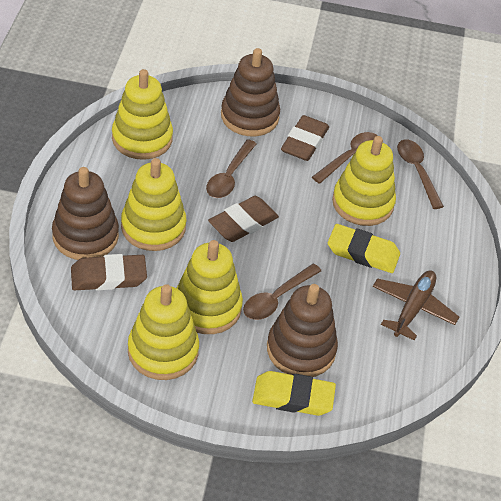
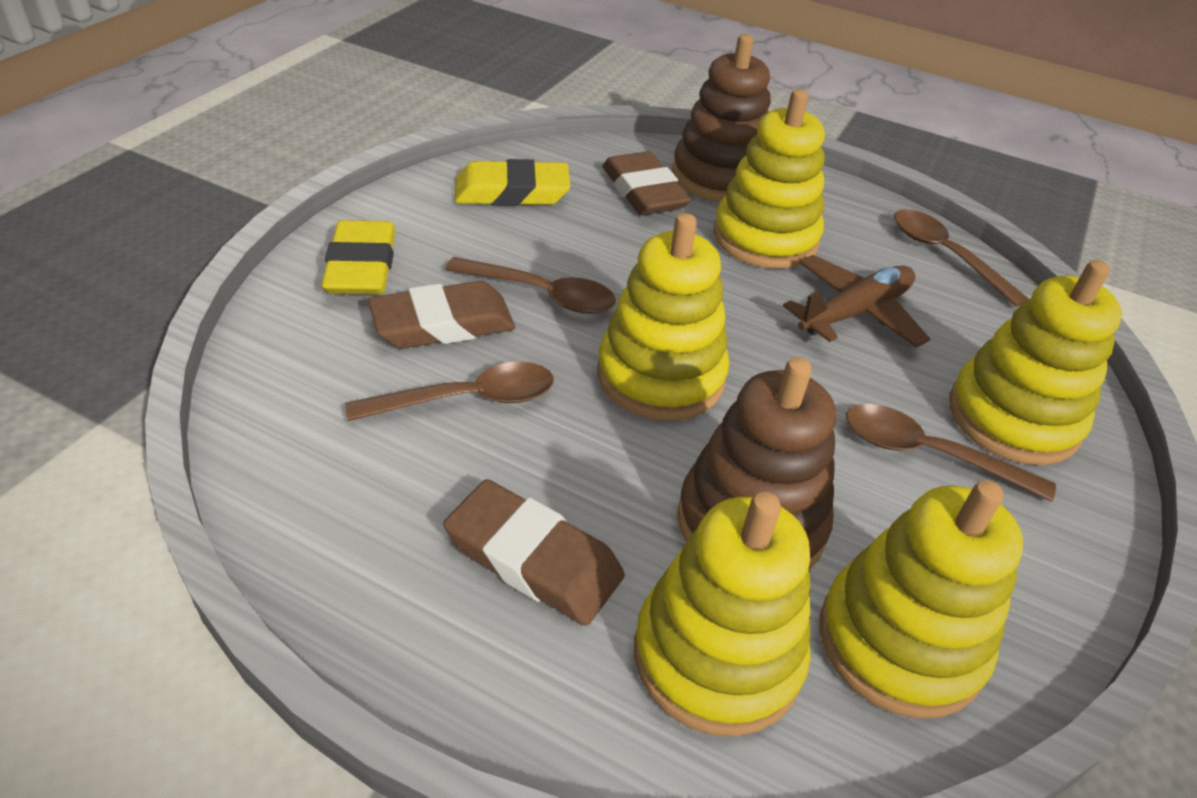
brown stacking toy: [52,167,119,260] [221,48,280,136] [267,284,338,377] = 3 -> [672,34,771,202] [677,357,836,570] = 2

